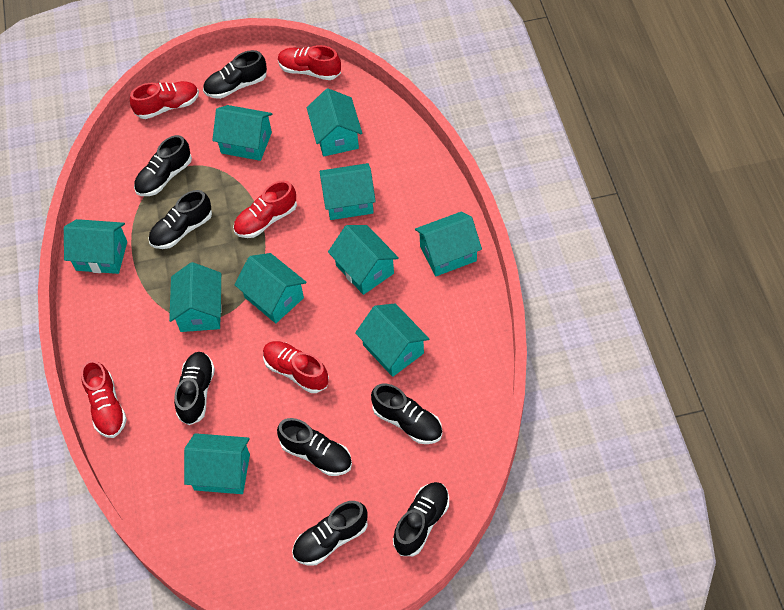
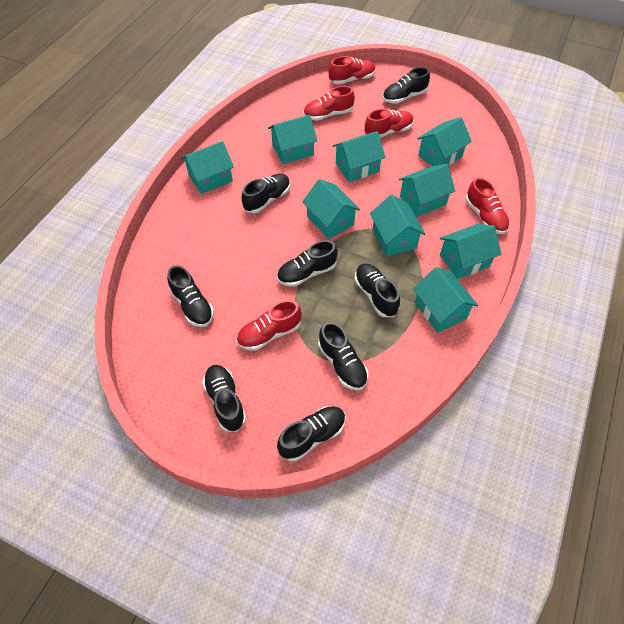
turquoise house: [64,219,127,274] [169,262,222,332] [184,433,250,494] [212,105,272,161] [235,253,307,323] [307,88,362,157] [320,163,376,220] [328,225,399,295] [355,304,429,377] [415,212,482,276] = 10 -> [181,141,234,194] [268,115,317,164] [302,179,360,239] [333,131,385,182] [370,195,426,256] [399,164,455,217] [413,267,478,333] [417,117,472,166] [440,224,501,279] = 9

